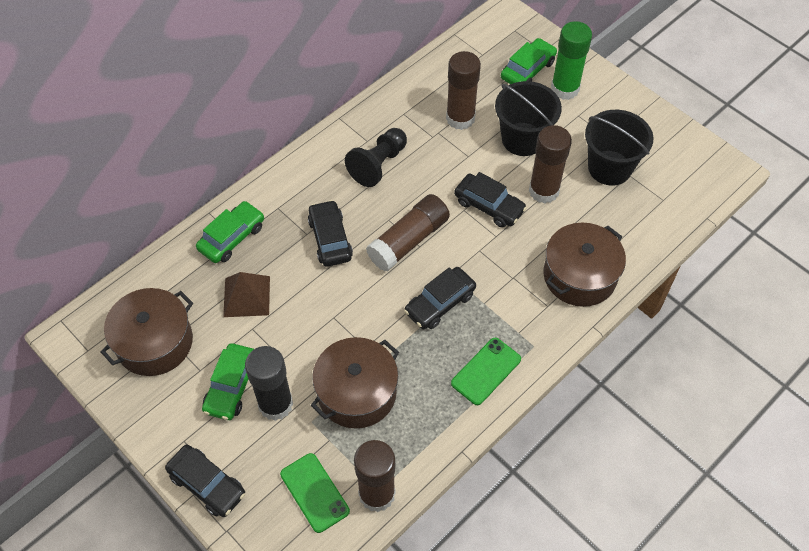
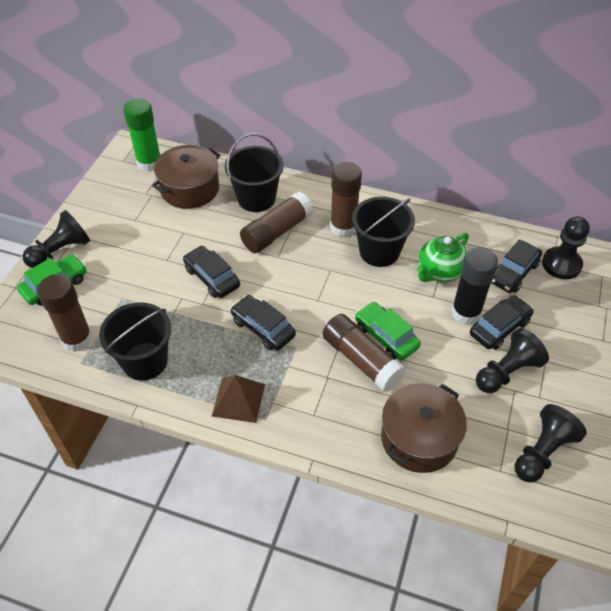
black bucket: [495,81,562,156] [585,110,653,186] = 2 -> [99,302,171,381] [225,133,284,212] [352,197,415,267] = 3
black pawn: [345,128,407,187] = 1 -> [23,210,90,268] [476,328,549,393] [515,404,587,483] [542,216,590,279] = 4
brown pot: [100,288,193,376] [311,337,399,428] [543,223,626,307] = 3 -> [152,145,220,209] [381,383,467,473] = 2
green car: [196,201,264,263] [202,343,254,420] [501,38,557,84] = 3 -> [17,254,87,306] [355,302,421,360] = 2
green phone: [280,453,350,533] [451,338,521,405] = 2 -> none = 0
green teapot: none = 0 -> [417,232,469,282] = 1

